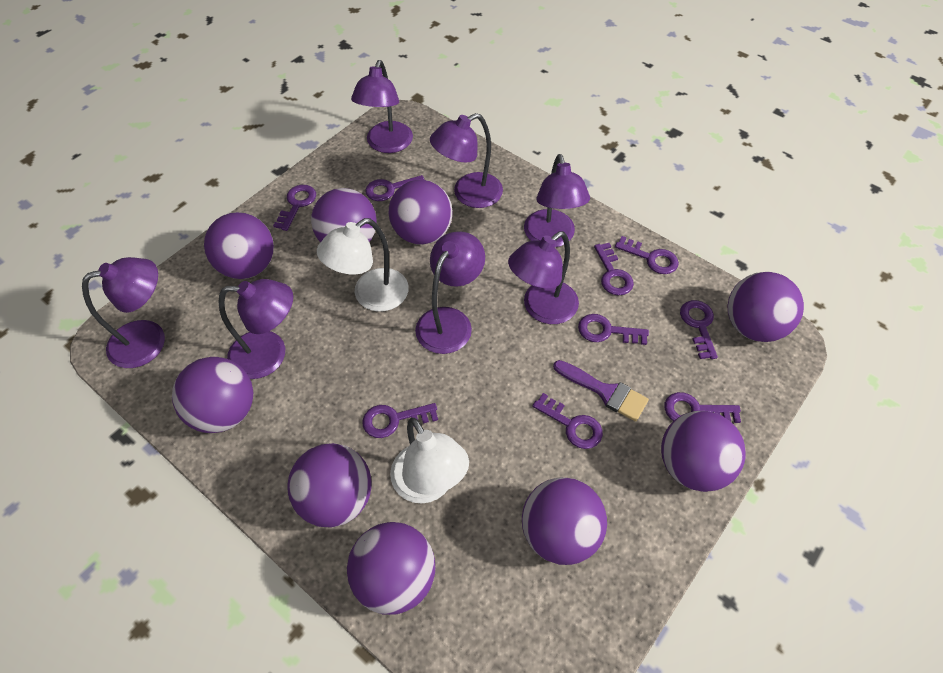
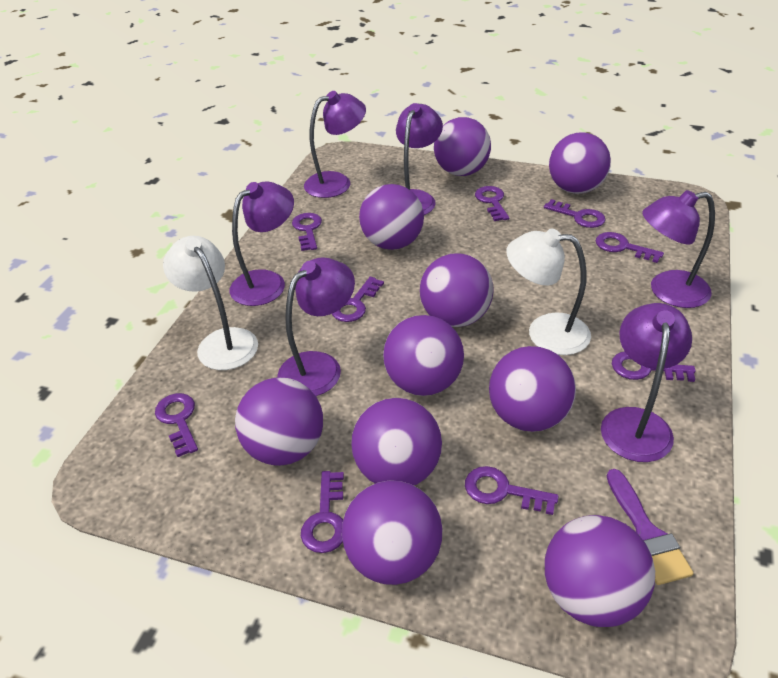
purple ball: [172,357,253,433] [204,212,274,279] [287,443,371,527] [311,188,377,243] [347,522,435,615] [389,180,453,245] [522,477,607,565] [661,411,746,492] [728,272,804,342] = 9 -> [235,377,323,466] [342,481,442,585] [351,398,442,486] [359,184,424,250] [383,315,464,396] [420,254,494,327] [434,117,491,176] [489,346,576,432] [545,515,655,627] [549,132,611,194] = 10
purple lamp: [82,257,165,368] [218,279,293,379] [351,60,413,153] [415,231,485,354] [430,113,503,208] [508,231,579,324] [524,154,590,247] = 7 -> [229,181,294,306] [277,257,355,396] [304,91,366,198] [396,103,443,215] [601,303,692,462] [642,190,715,308] = 6

